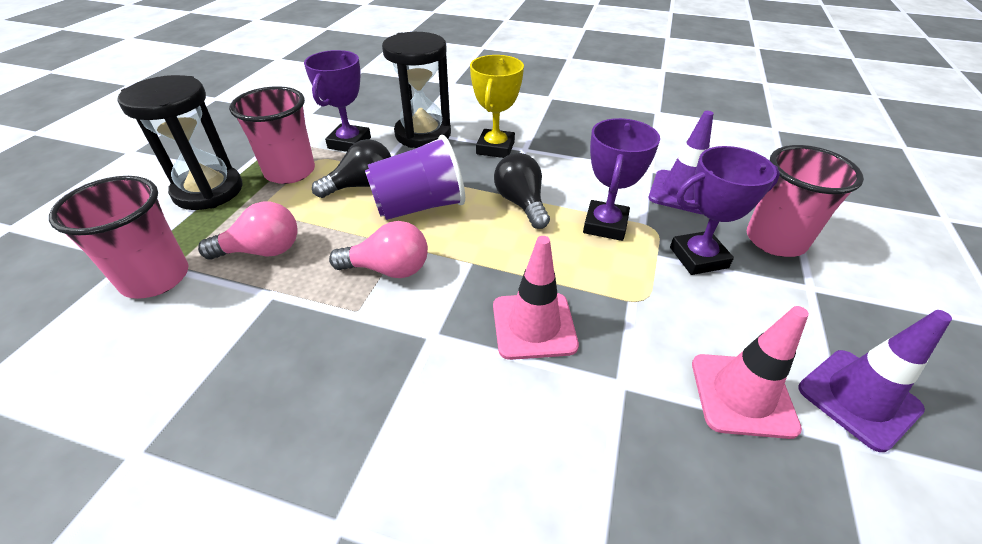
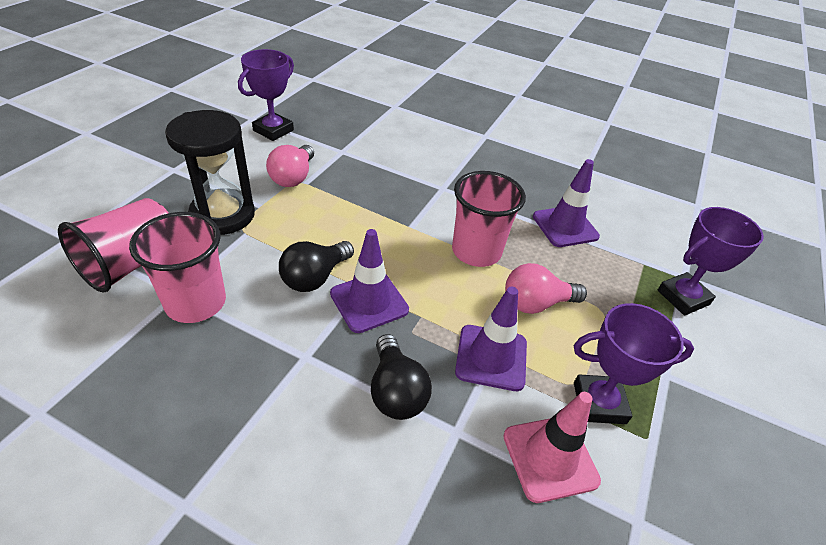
black hourglass: [117,75,243,210] [382,32,451,148] = 2 -> [165,110,255,235] = 1
pink traffic cone: [493,236,579,360] [692,306,809,439] = 2 -> [503,392,601,503] = 1
purple cup: [365,135,465,220] = 1 -> none = 0
purple traffic cone: [649,111,713,214] [798,310,952,452] = 2 -> [330,229,409,333] [455,286,527,391] [533,159,600,247] = 3
yellow trophy: [470,55,524,158] = 1 -> none = 0

